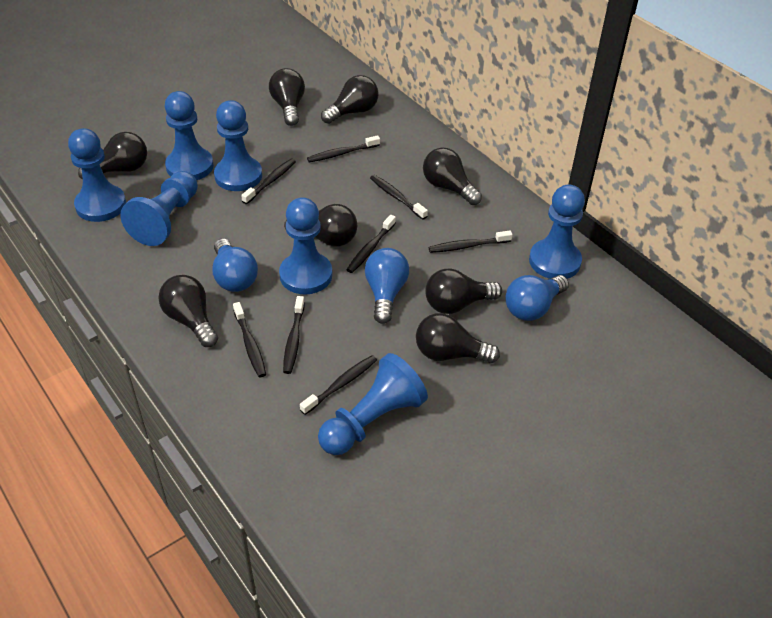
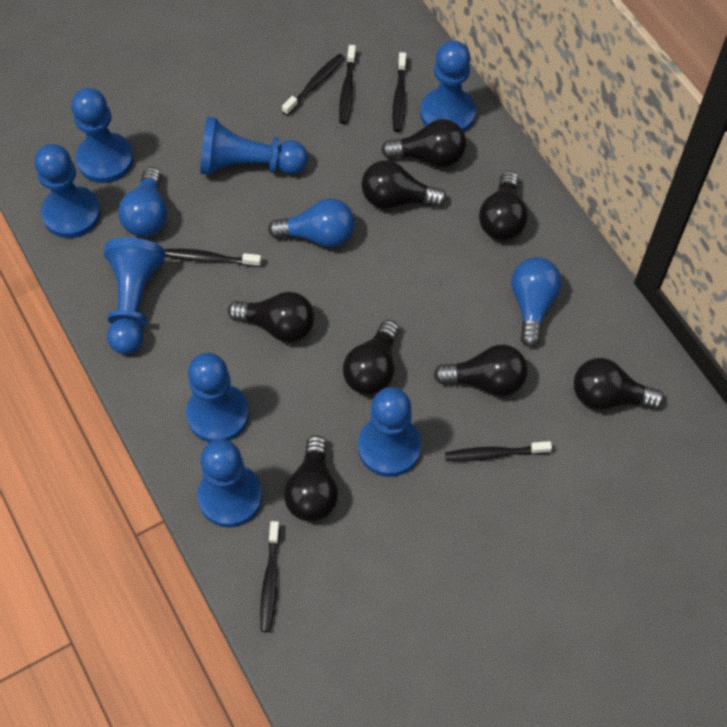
black toothbrush: [233,302,266,377] [241,159,296,204] [283,296,305,374] [300,355,377,415] [307,135,380,162] [346,215,396,273] [370,175,428,220] [429,230,512,253] = 8 -> [165,249,261,267] [260,521,280,632] [282,54,344,116] [339,45,356,124] [392,52,407,132] [445,441,552,461] = 6
blue pawn: [68,128,126,222] [120,171,198,246] [165,91,214,180] [214,100,262,191] [279,197,332,294] [318,353,428,455] [529,185,585,279] = 7 -> [34,144,101,238] [71,88,134,183] [104,237,165,354] [186,353,249,442] [197,439,263,527] [200,116,308,175] [358,387,421,477] [420,41,476,132] = 8

